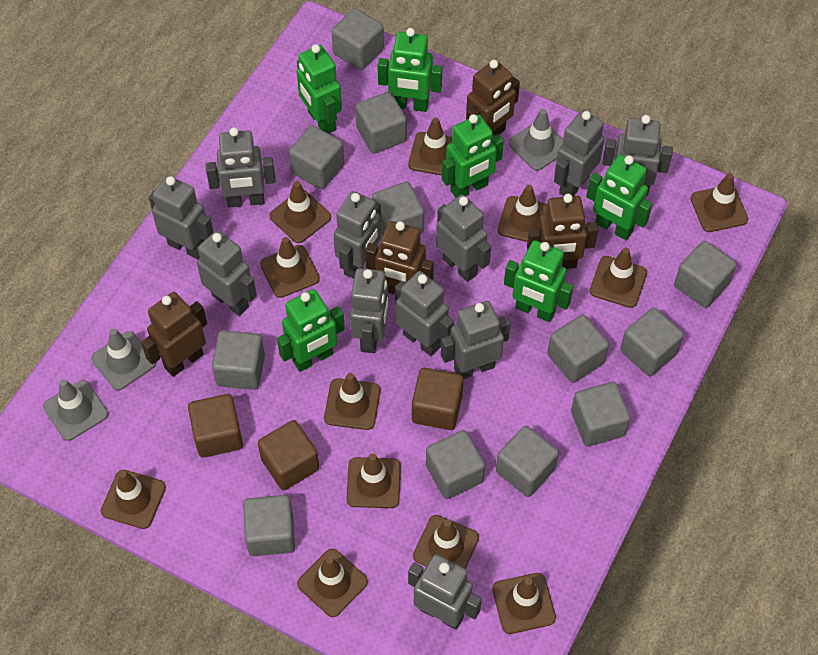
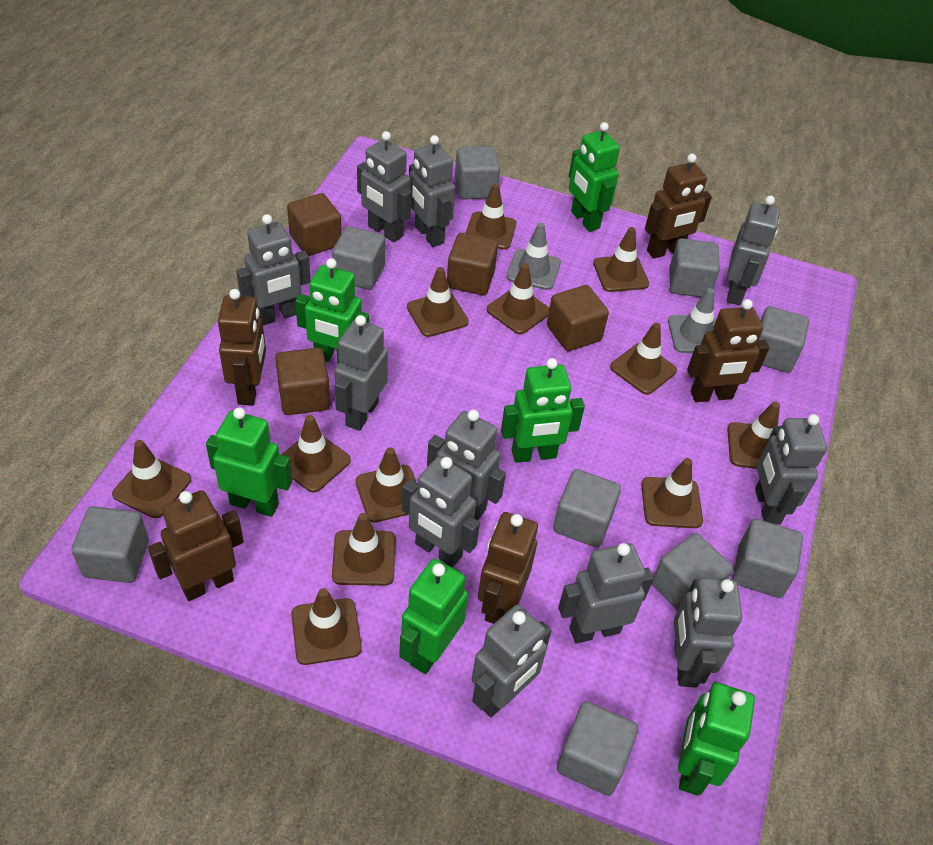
brown cube: [188,394,243,458] [258,420,319,490] [412,368,463,430] = 3 -> [275,348,330,415] [287,193,342,256] [447,233,498,295] [547,285,609,351] = 4
brown robot: [141,292,207,377] [365,221,434,294] [466,60,520,136] [527,194,598,269] = 4 -> [148,490,244,601] [218,289,266,405] [478,512,538,624] [645,154,712,258] [687,299,770,402] = 5
grey cube: [212,330,265,390] [243,495,295,556] [289,125,344,190] [332,8,384,70] [355,92,407,154] [372,182,424,236] [426,430,485,499] [496,426,559,497] [547,315,609,383] [571,382,630,446] [620,308,684,376] [674,241,737,308] = 12 -> [71,506,149,583] [332,226,385,290] [455,146,500,200] [553,469,621,548] [557,701,638,796] [652,533,733,610] [670,238,720,297] [733,519,803,598] [759,306,809,373] = 9
grey traffic cone: [43,379,108,441] [91,328,156,390] [509,109,563,171] = 3 -> [506,223,561,290] [668,288,716,353] = 2

